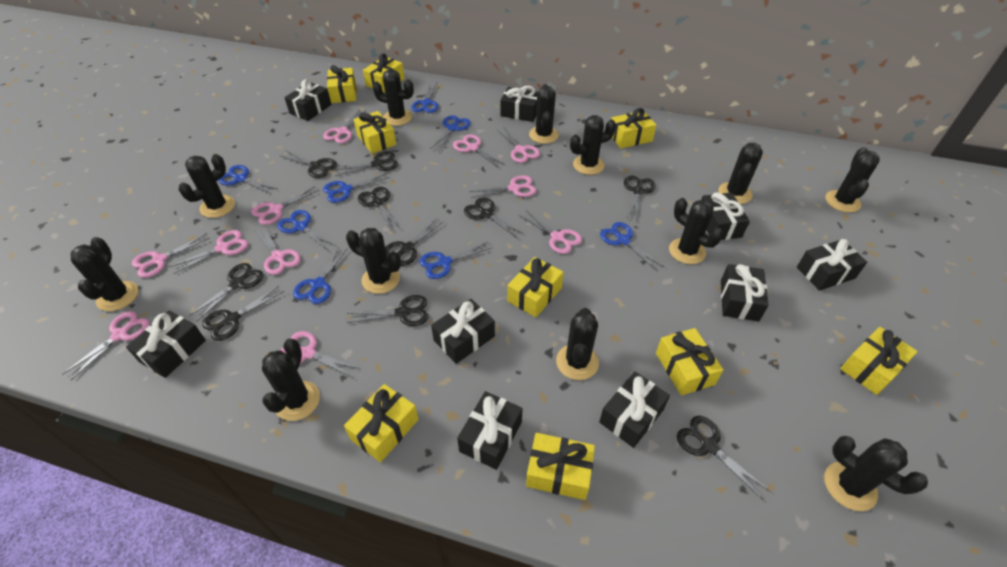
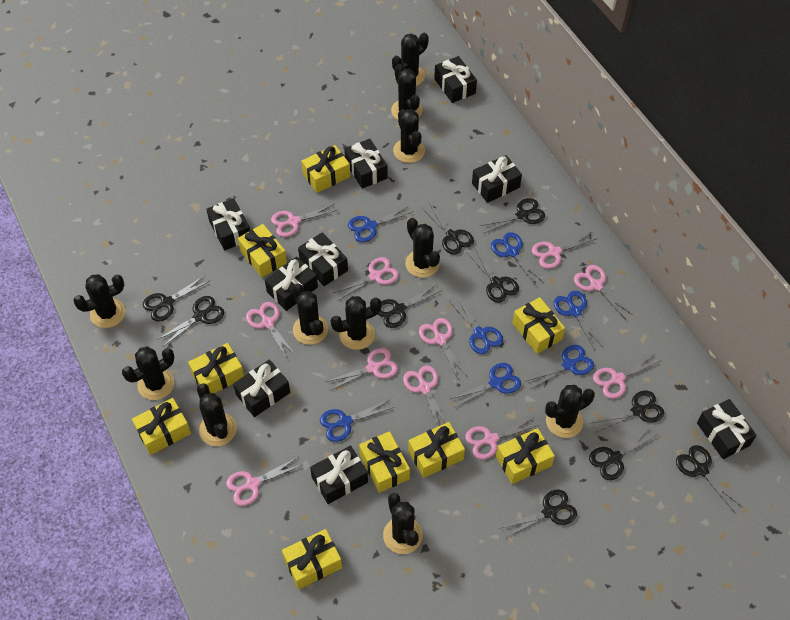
black cactus: [71,237,138,311] [179,154,235,218] [262,338,320,421] [346,228,401,294] [372,69,414,126] [529,84,559,144] [556,308,599,380] [570,115,616,175] [669,198,723,264] [718,143,763,204] [824,436,928,511] [825,147,880,213] = 12 -> [73,274,125,328] [122,346,174,400] [197,383,237,446] [292,284,328,345] [330,296,381,350] [383,493,423,554] [391,64,422,120] [392,33,429,86] [393,109,425,163] [405,218,440,278] [545,385,595,438] = 11
blue scissors: [218,165,277,194] [277,210,336,251] [293,247,348,304] [323,173,390,203] [411,83,439,113] [419,242,493,279] [431,116,471,151] [600,222,664,271] = 8 -> [320,399,394,442] [348,206,414,242] [449,296,503,354] [451,363,521,407] [491,232,544,286] [524,345,594,390] [553,291,604,350] = 7

